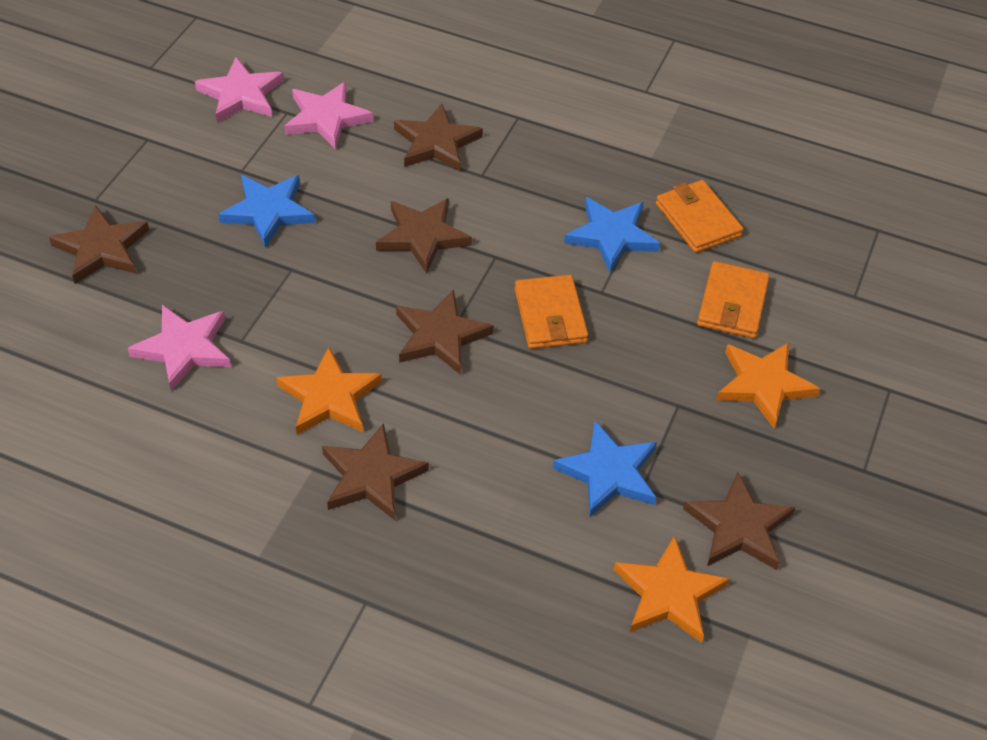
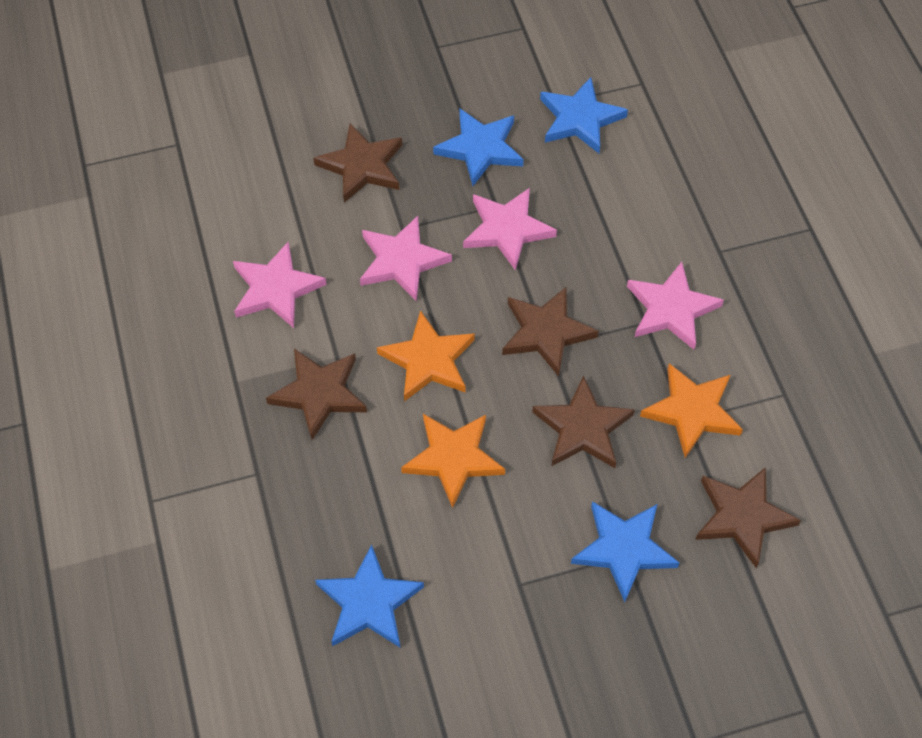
blue star: [218,175,315,248] [553,421,657,517] [564,197,660,273] = 3 -> [315,544,424,647] [433,108,524,186] [540,77,628,153] [571,501,680,602] = 4
brown star: [49,205,149,284] [322,423,429,520] [376,198,472,274] [394,104,483,172] [396,289,494,375] [683,471,795,570] = 6 -> [266,349,367,440] [313,123,402,203] [502,287,599,376] [532,375,635,468] [695,467,801,568] = 5
orange wallet: [514,275,588,349] [656,180,743,253] [697,261,770,339] = 3 -> none = 0
pink star: [127,305,231,391] [195,57,284,123] [284,82,373,150] = 3 -> [233,242,327,328] [360,216,452,301] [463,188,557,271] [627,262,724,350] = 4

